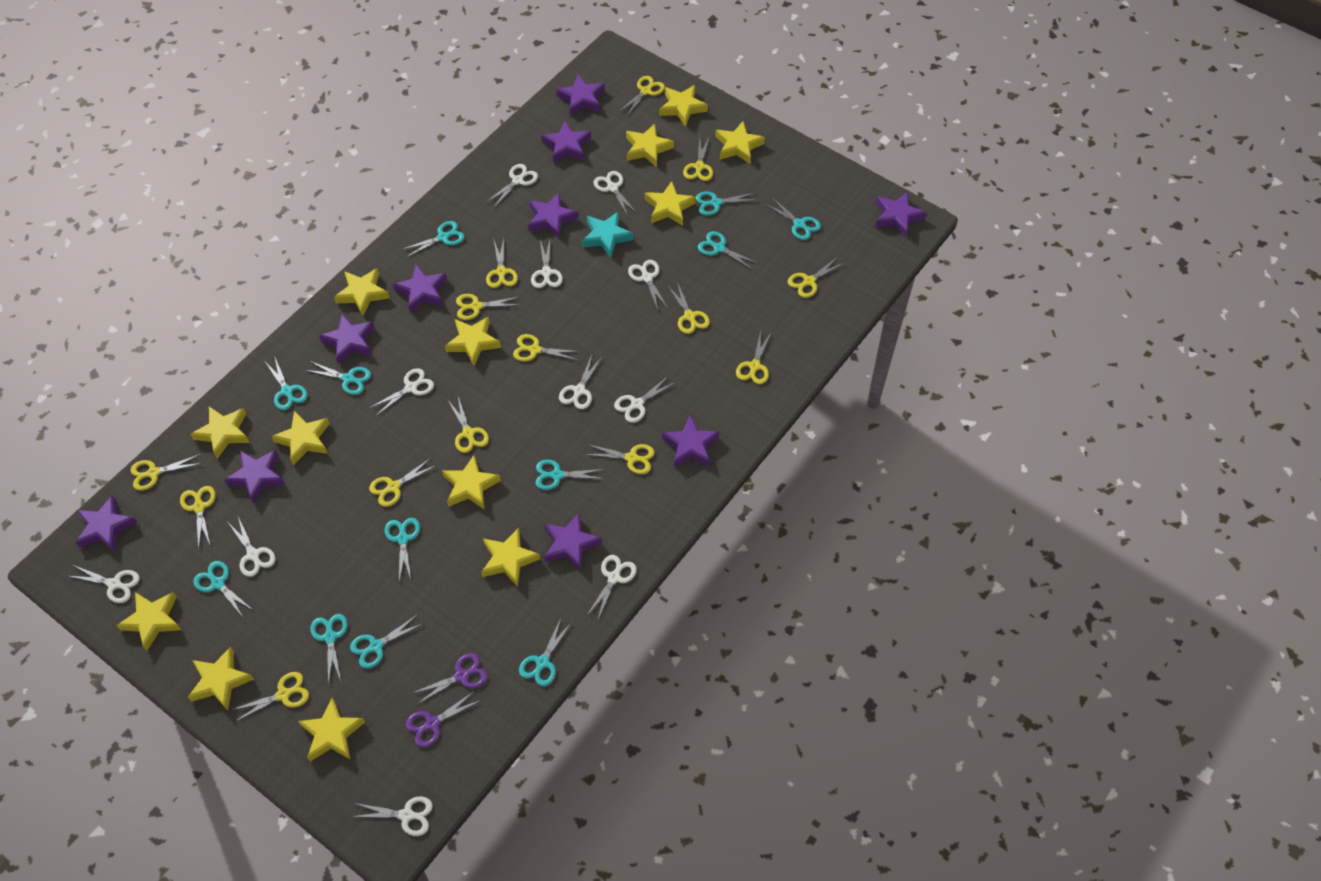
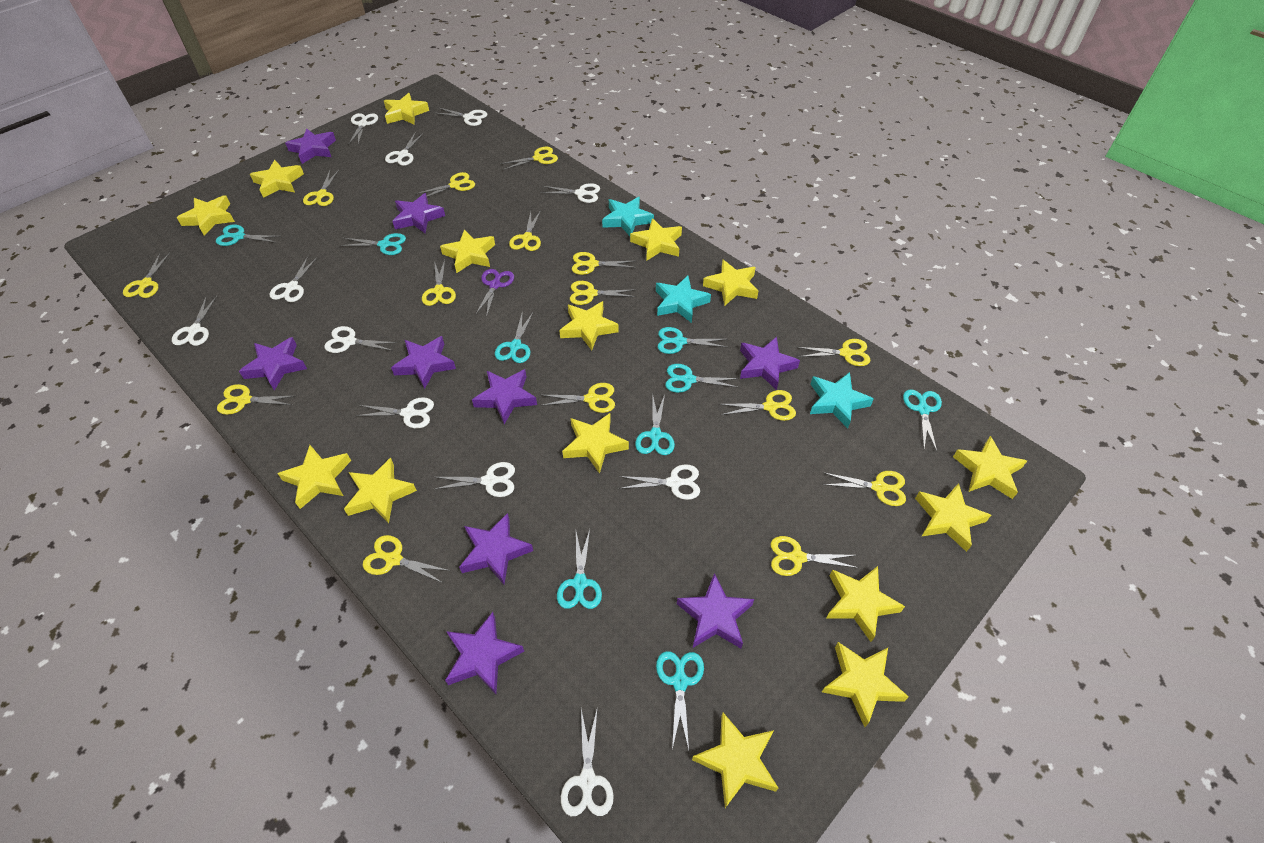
purple scissors: [406,691,481,748] [413,653,487,704] = 2 -> [475,269,514,318] = 1
purple star: [75,495,137,552] [224,450,285,504] [319,314,375,364] [393,265,447,313] [528,193,578,238] [541,121,591,163] [544,513,602,571] [556,75,605,116] [662,416,719,467] [875,192,926,237] = 10 -> [239,337,307,391] [285,129,336,164] [391,336,456,389] [392,193,445,233] [445,612,524,694] [459,513,533,584] [472,369,537,424] [677,573,754,648] [740,337,800,390] = 9
turquoise scissors: [193,561,253,617] [265,358,307,410] [305,361,371,395] [310,614,348,685] [350,615,422,669] [385,518,420,581] [402,221,464,257] [519,618,572,686] [535,460,605,490] [696,192,758,216] [698,231,757,270] [766,198,821,240] = 12 -> [216,225,282,246] [340,233,406,255] [495,311,534,363] [557,529,602,609] [635,393,675,455] [656,651,704,750] [658,327,727,354] [665,364,739,393] [903,389,942,451] = 9
turquoise star: [582,212,634,258] = 1 -> [602,197,654,236] [656,276,711,323] [810,372,874,428] = 3
yellow scissors: [131,454,202,491] [180,486,215,549] [232,672,309,721] [369,458,437,507] [447,397,489,453] [456,294,519,320] [486,238,518,288] [513,334,580,361] [585,444,655,474] [618,76,665,117] [667,282,710,334] [683,136,713,181] [736,331,772,384] [788,258,844,298] = 14 -> [123,253,170,298] [217,384,297,415] [303,170,339,206] [363,535,451,583] [416,172,475,197] [422,260,456,306] [500,147,558,170] [509,210,541,251] [540,383,615,413] [570,281,637,305] [572,252,636,275] [718,390,796,421] [771,536,858,576] [797,339,871,366] [823,471,906,506] = 15
yellow star: [116,592,182,651] [188,647,254,711] [190,407,250,459] [271,411,330,465] [298,698,365,761] [334,268,390,316] [442,455,501,509] [445,317,501,366] [481,528,540,587] [626,124,674,167] [645,181,696,226] [659,85,708,127] [715,121,765,164] = 13 -> [177,195,235,236] [250,160,304,198] [277,445,351,509] [344,458,417,523] [384,93,429,125] [440,229,495,273] [559,301,619,351] [562,413,629,474] [630,218,682,261] [692,713,778,808] [703,260,758,306] [822,642,909,727] [826,566,905,642] [915,483,991,552] [953,436,1027,499] = 15

